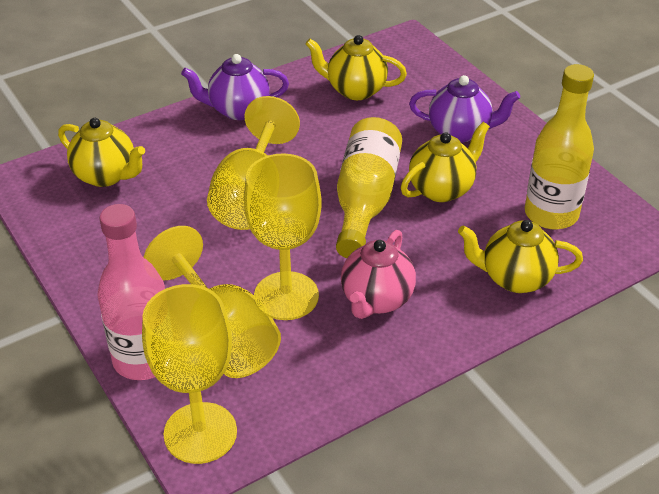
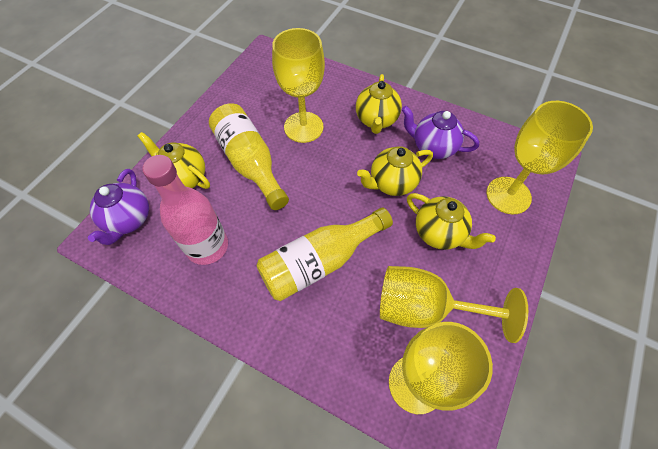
pink teapot: [341,230,416,319] = 1 -> none = 0

